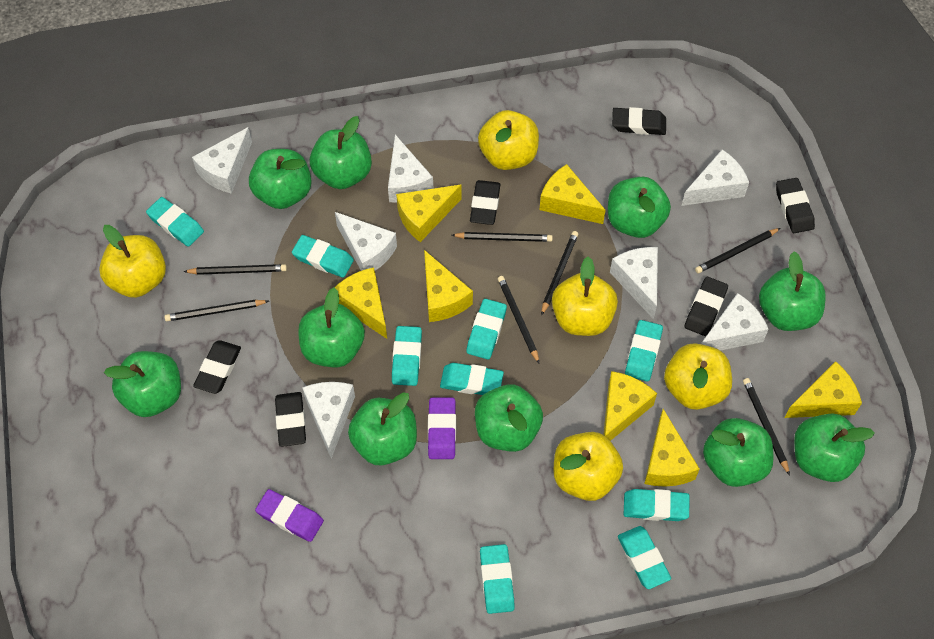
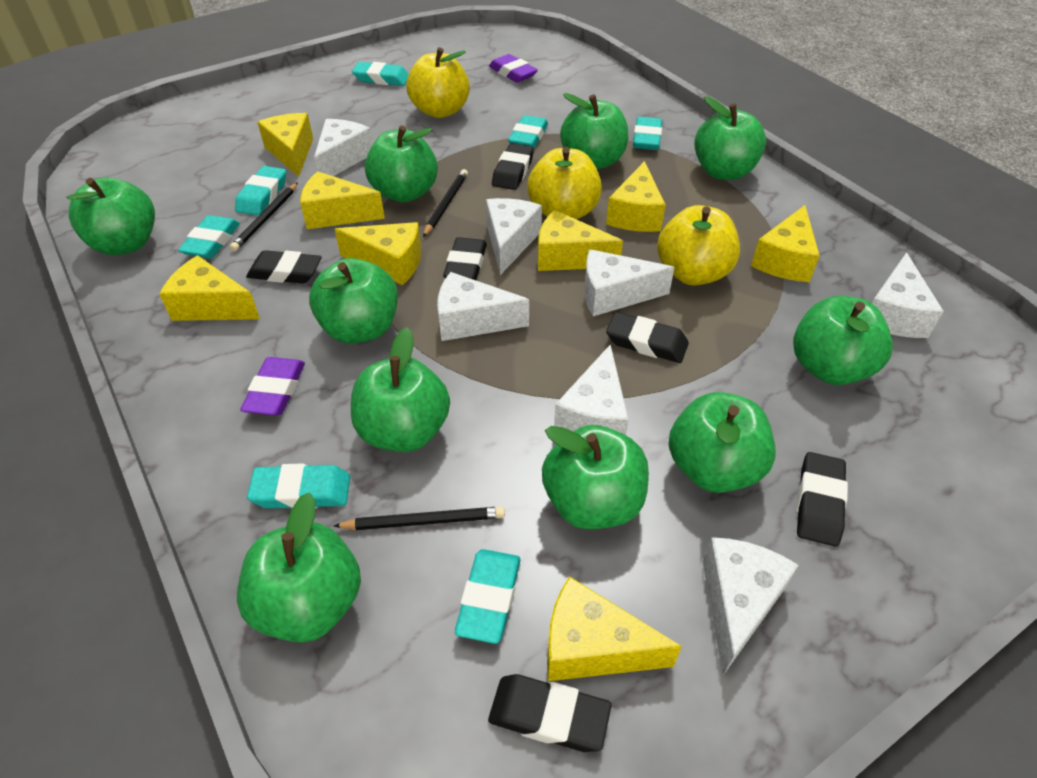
black pencil: [164,300,269,321] [183,264,287,275] [452,232,553,242] [498,276,539,363] [541,231,578,316] [695,228,780,274] [743,378,790,475] = 7 -> [230,182,298,251] [334,506,505,530] [423,169,468,237] = 3
turquoise eraser: [146,197,204,247] [292,235,354,278] [392,326,422,386] [440,363,504,395] [466,299,507,359] [480,544,515,614] [618,526,671,589] [624,489,689,521] [625,320,663,382] = 9 -> [178,215,240,258] [235,166,286,216] [247,463,350,509] [352,62,409,86] [455,549,520,644] [508,115,548,148] [633,117,662,150] = 7
yellow apple: [99,225,166,298] [478,110,539,170] [552,257,618,336] [554,432,623,501] [664,343,732,410] = 5 -> [406,47,470,118] [527,147,602,220] [657,205,740,286] = 3
yellow cheese: [334,267,387,339] [396,185,462,242] [424,250,473,322] [540,164,605,224] [603,371,657,441] [644,409,700,487] [784,361,862,418] = 7 -> [159,255,260,321] [258,113,313,177] [300,171,385,229] [335,222,421,286] [538,210,623,271] [547,576,682,681] [606,161,666,232] [751,205,820,282] = 8

